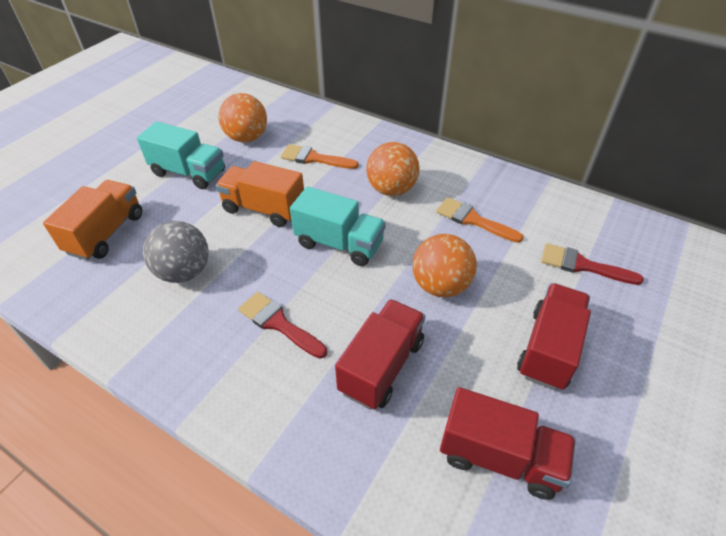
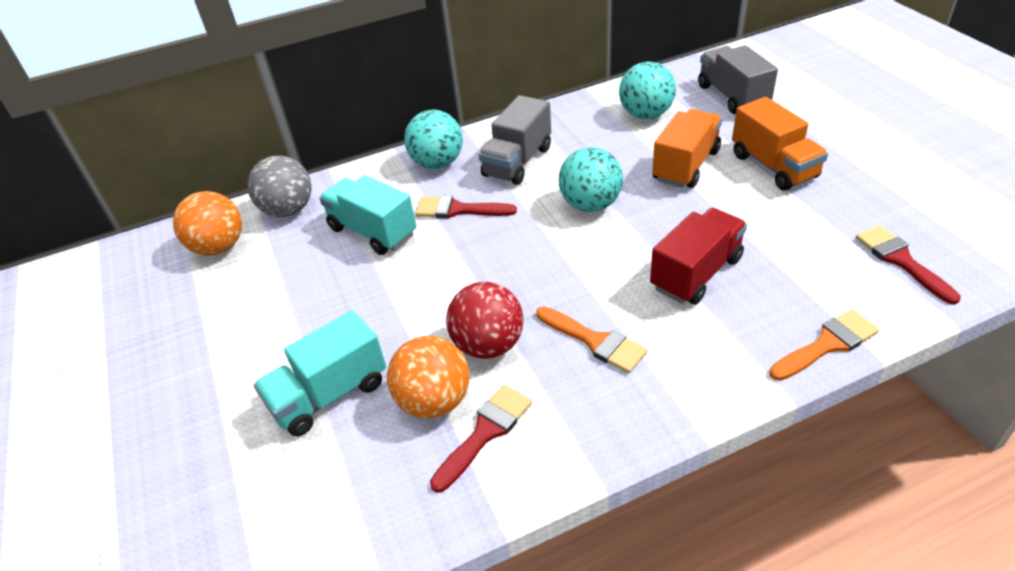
grey truck: none = 0 -> [479,95,551,185] [698,45,778,114] = 2
orange ball: [219,93,267,142] [366,142,420,196] [412,234,477,297] = 3 -> [173,191,242,256] [387,336,470,418] = 2
red ball: none = 0 -> [446,282,524,359] = 1
red brush: [238,292,327,359] [541,243,644,285] = 2 -> [416,196,517,218] [430,385,532,493] [856,225,961,304] = 3
red truck: [335,299,425,409] [440,387,576,500] [517,283,591,390] = 3 -> [650,208,747,305] = 1
turquoise ball: none = 0 -> [404,110,463,169] [559,147,623,212] [619,62,676,119] = 3

